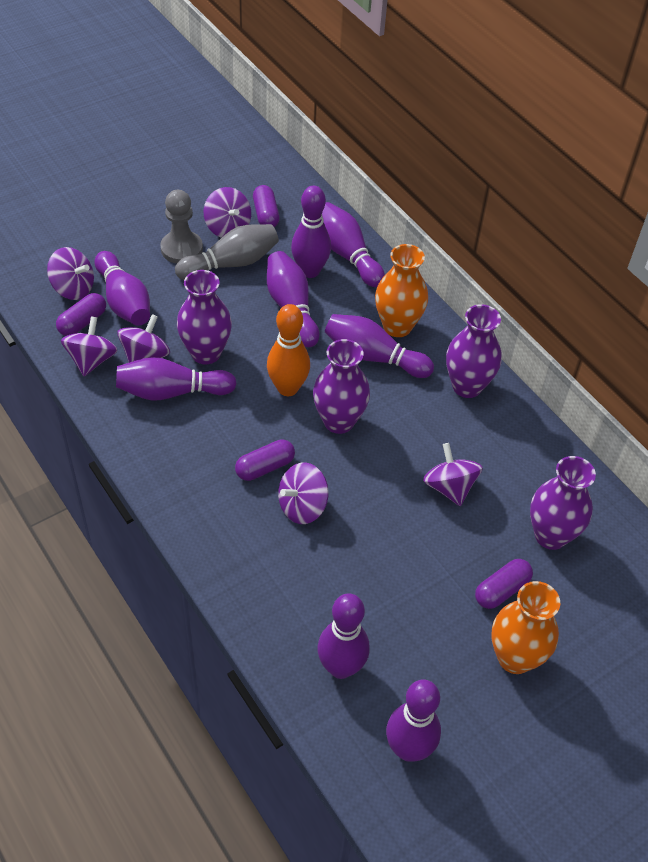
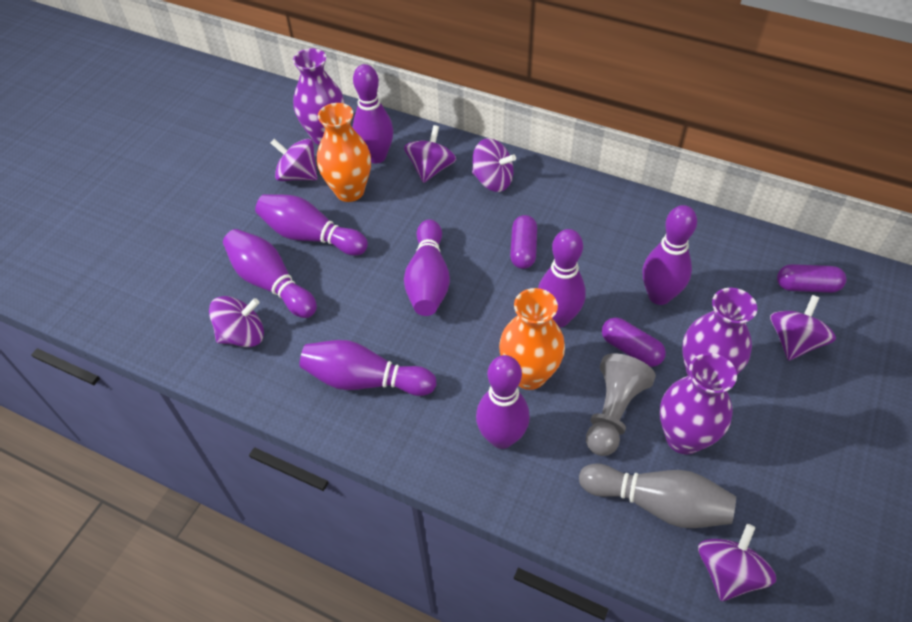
orange bowling pin: [267,304,310,396] = 1 -> none = 0
purple capsule: [56,293,106,336] [235,439,295,481] [253,185,280,227] [475,559,533,609] = 4 -> [510,215,537,269] [602,318,666,367] [777,264,846,293] = 3
purple vase: [177,270,232,364] [313,339,370,434] [446,304,502,398] [530,456,596,550] = 4 -> [293,48,345,145] [660,353,737,455] [682,288,757,376] = 3

